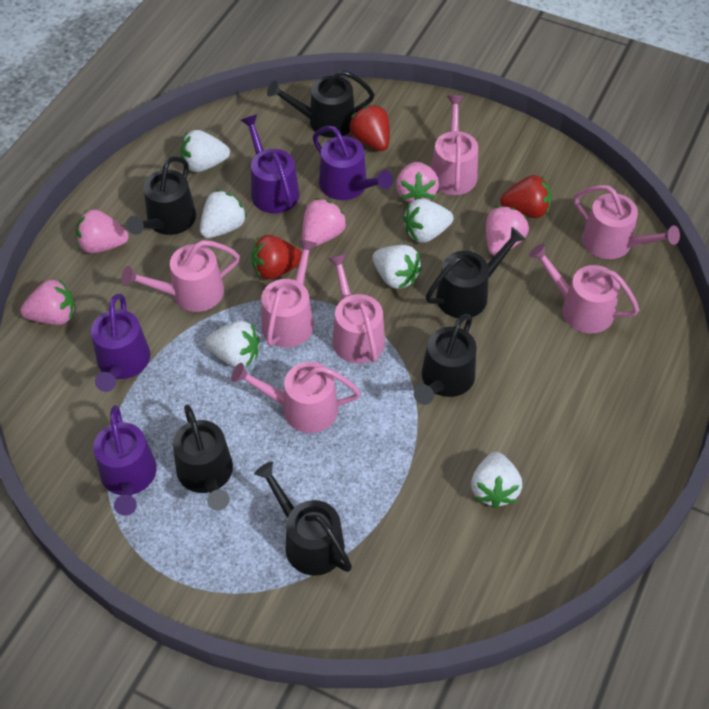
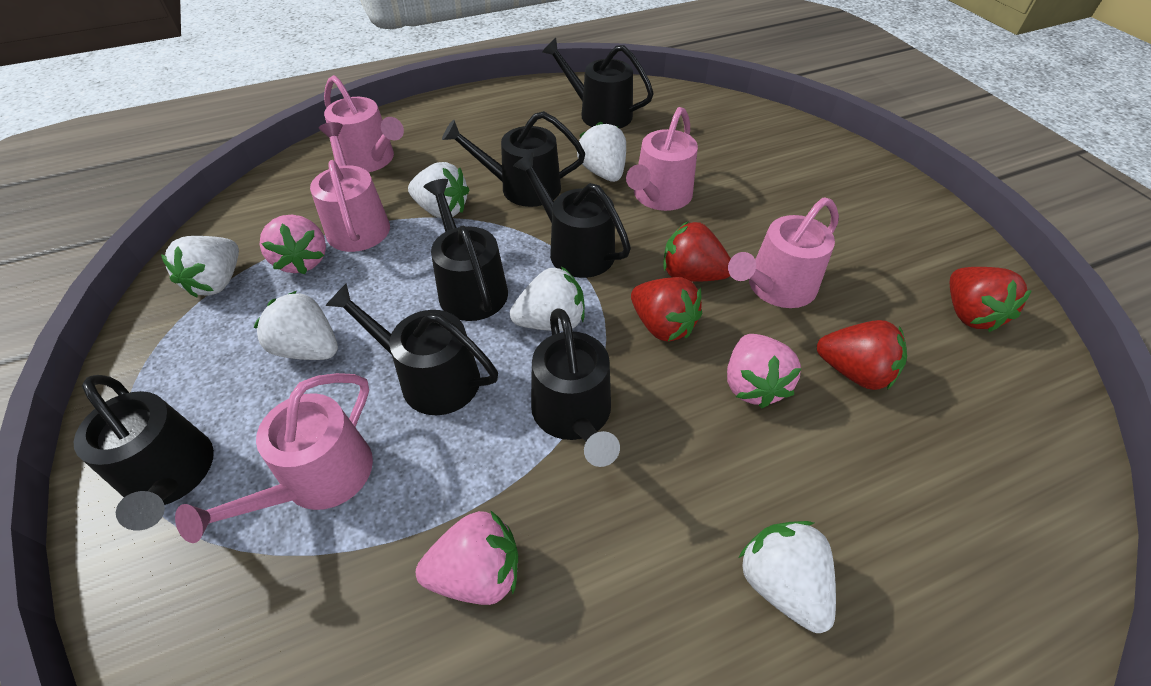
black watering can: [126,156,196,235] [173,404,233,511] [254,462,352,576] [267,70,374,138] [414,314,476,405] [426,227,526,318] = 6 -> [74,375,214,530] [325,283,498,415] [424,179,508,321] [442,111,585,207] [513,152,631,278] [531,308,620,467] [542,38,654,129] = 7
pink strawberry: [20,279,75,325] [76,209,129,253] [302,198,347,247] [396,162,439,203] [486,206,529,256] = 5 -> [260,215,326,275] [416,510,518,605] [727,334,801,408] = 3
pink watering can: [121,240,240,312] [231,362,361,433] [261,239,317,348] [328,254,385,363] [431,95,478,195] [529,243,639,333] [574,185,680,259] = 7 -> [175,373,373,543] [310,122,390,252] [324,75,404,172] [626,107,698,211] [728,197,839,308] = 5
purple watering can: [91,294,150,392] [93,405,157,516] [241,115,300,213] [313,126,393,200] = 4 -> none = 0
red strawberry: [252,235,302,280] [349,105,390,151] [500,175,551,218] = 3 -> [631,277,702,341] [663,221,731,282] [817,320,907,390] [950,267,1032,332] = 4

